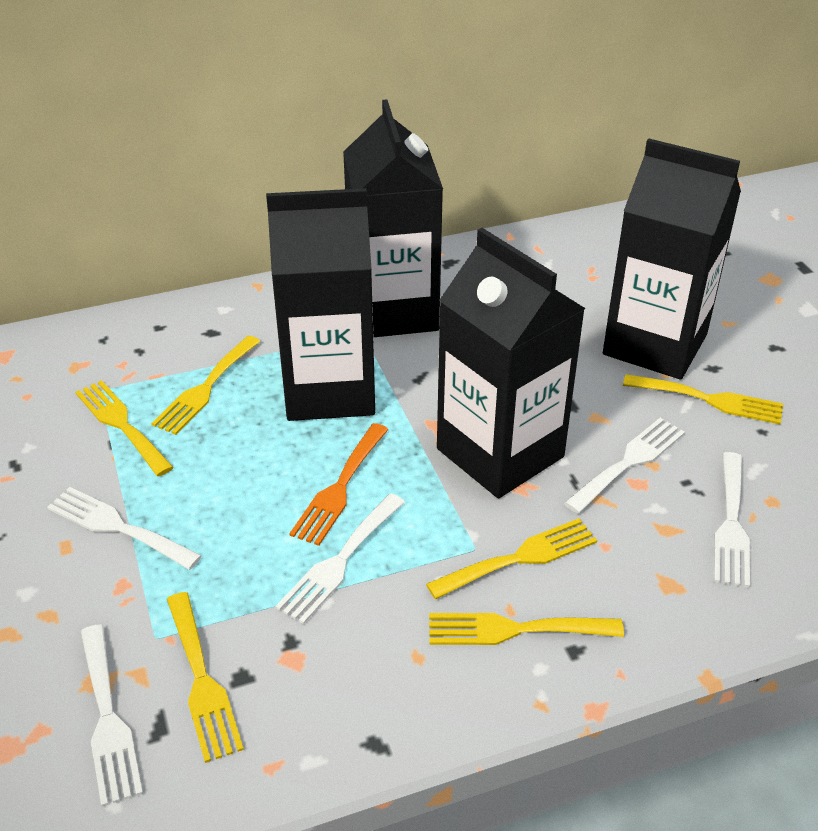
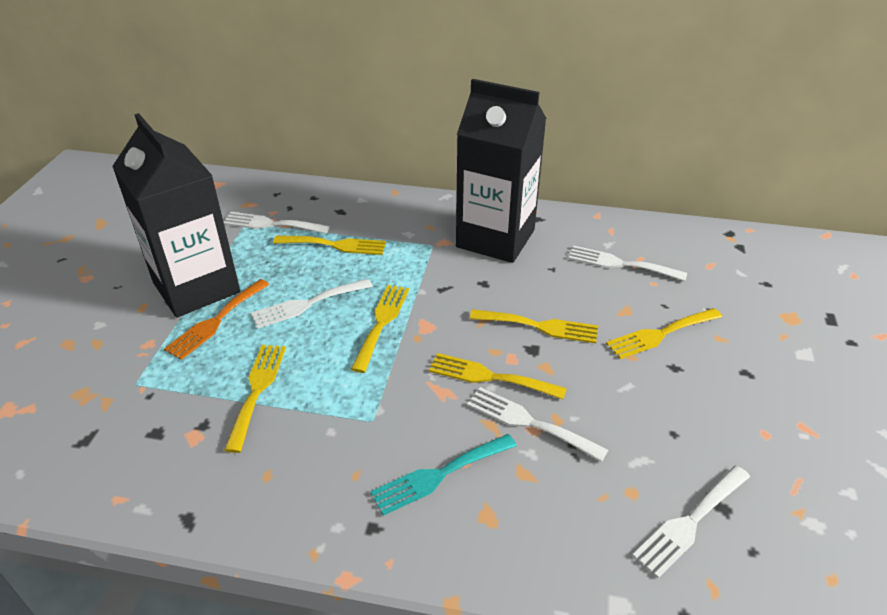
black carton: [266,188,375,421] [343,99,443,337] [437,228,586,498] [603,138,741,380] = 4 -> [112,113,240,318] [456,79,547,263] = 2
turquoise fork: none = 0 -> [370,434,517,516] = 1

